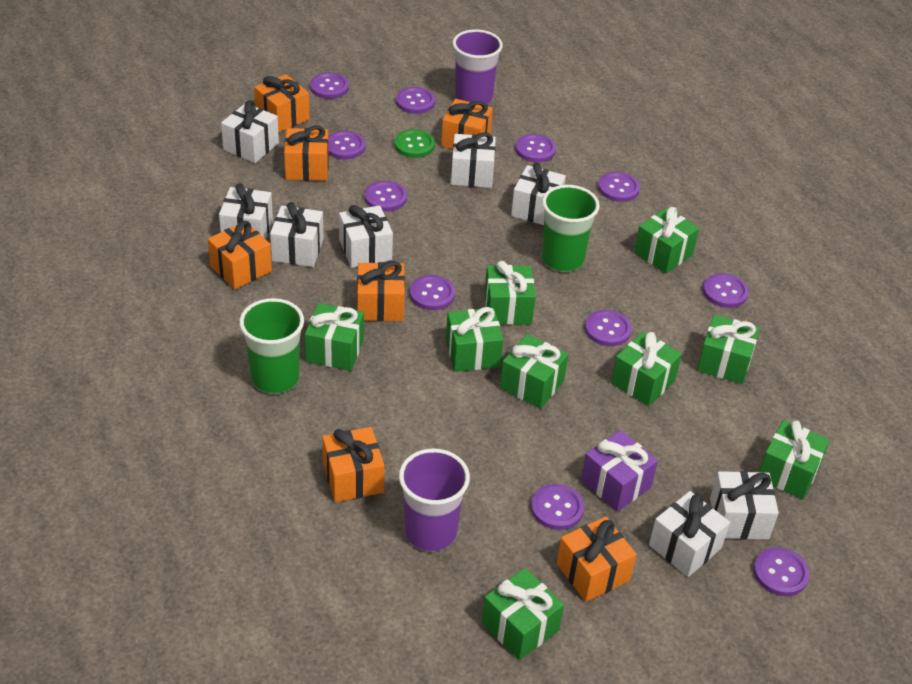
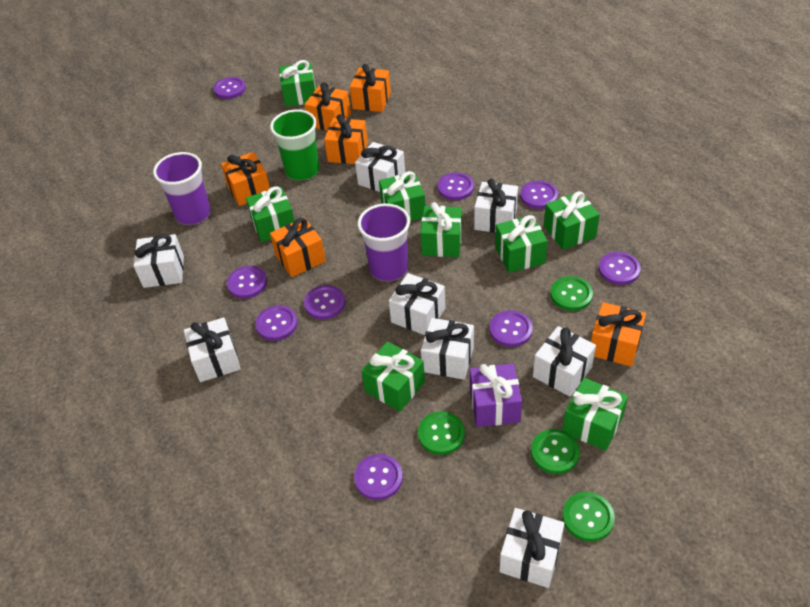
green button: [394,129,435,158] = 1 -> [418,412,465,455] [531,429,580,474] [551,276,593,311] [562,492,615,542] = 4
green cup: [239,298,304,394] [542,185,600,272] = 2 -> [270,109,319,181] = 1
green gift: [305,303,364,371] [446,307,504,372] [482,568,564,660] [484,261,536,325] [500,334,568,409] [611,331,682,406] [634,207,699,274] [697,314,760,384] [759,420,830,499] = 9 -> [246,186,295,242] [279,60,316,107] [361,341,425,412] [379,171,425,222] [420,202,462,257] [495,215,548,273] [544,191,600,250] [562,378,628,451] = 8
orange gift: [208,221,272,289] [254,74,310,133] [284,126,329,181] [322,427,385,502] [357,261,405,321] [441,99,493,149] [557,517,637,602] = 7 -> [221,152,270,206] [270,218,326,277] [304,82,351,131] [324,114,368,164] [350,64,391,112] [591,302,646,367] = 6
purple button: [310,73,349,99] [329,131,365,159] [365,181,407,212] [396,87,435,114] [410,275,455,310] [515,134,556,162] [531,484,584,530] [585,310,632,346] [598,172,640,202] [703,273,749,308] [753,547,810,596] = 11 -> [213,77,246,99] [227,266,267,299] [255,305,298,341] [304,285,345,319] [354,454,403,500] [437,172,474,200] [489,310,533,347] [520,180,558,209] [598,252,641,285] = 9

